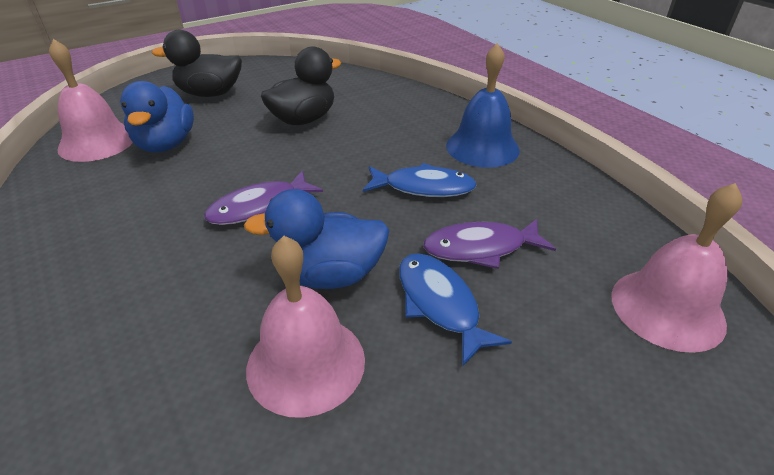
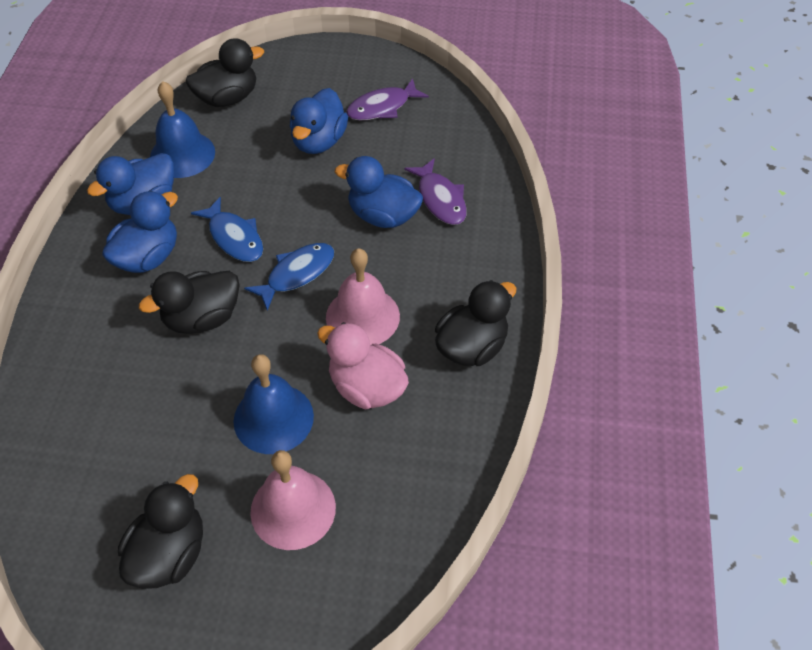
black duck: [152,30,242,97] [261,47,341,125] = 2 -> [118,474,203,589] [139,271,239,334] [186,38,264,107] [435,280,516,366] = 4
blue bell: [446,43,520,168] = 1 -> [150,81,215,178] [234,354,314,454] = 2
blue duck: [120,81,194,152] [244,189,389,289] = 2 -> [87,153,174,215] [102,191,178,273] [290,88,348,154] [335,156,423,228] = 4
pink bell: [49,39,133,162] [246,236,365,418] [611,183,742,353] = 3 -> [250,450,336,550] [326,248,400,345] = 2
pink duck: none = 0 -> [317,322,409,409] = 1

